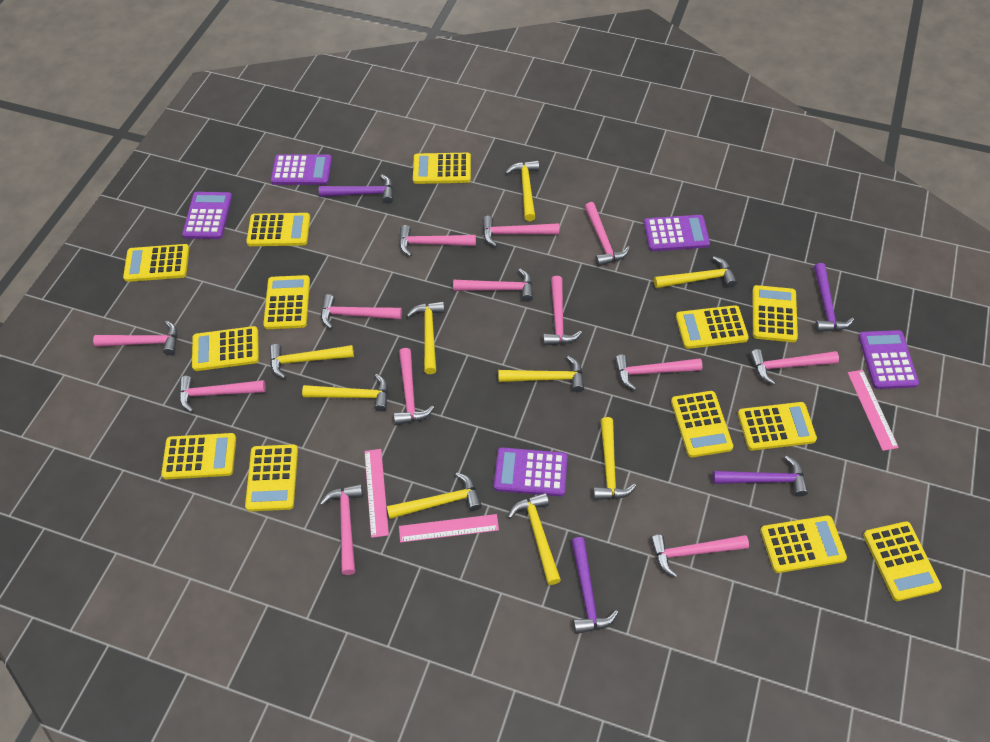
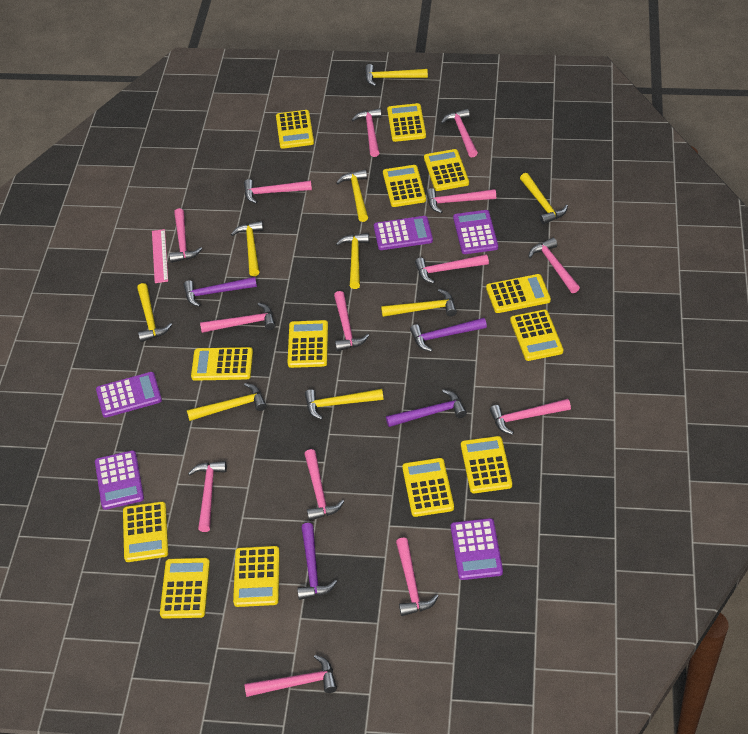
pink hammer: [93,321,177,355] [179,376,266,412] [320,484,363,575] [321,294,402,329] [394,348,434,425] [399,225,476,257] [453,269,533,302] [482,216,559,247] [543,276,582,346] [585,202,630,266] [615,355,702,390] [650,535,749,577] [750,349,839,385] = 13 -> [169,208,202,263] [188,461,227,532] [200,303,275,333] [244,179,312,204] [244,655,337,697] [304,449,344,521] [334,291,369,351] [352,108,382,157] [396,537,439,616] [415,254,489,284] [426,188,496,213] [441,109,478,158] [490,399,571,435] [528,238,580,293] = 14
pink ruler: [364,449,389,538] [399,514,499,543] [848,370,899,451] = 3 -> [152,229,168,283] = 1

